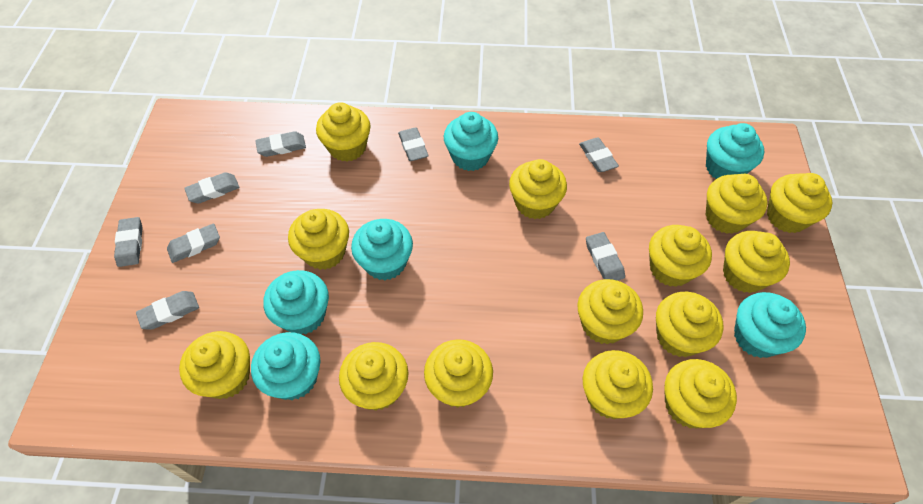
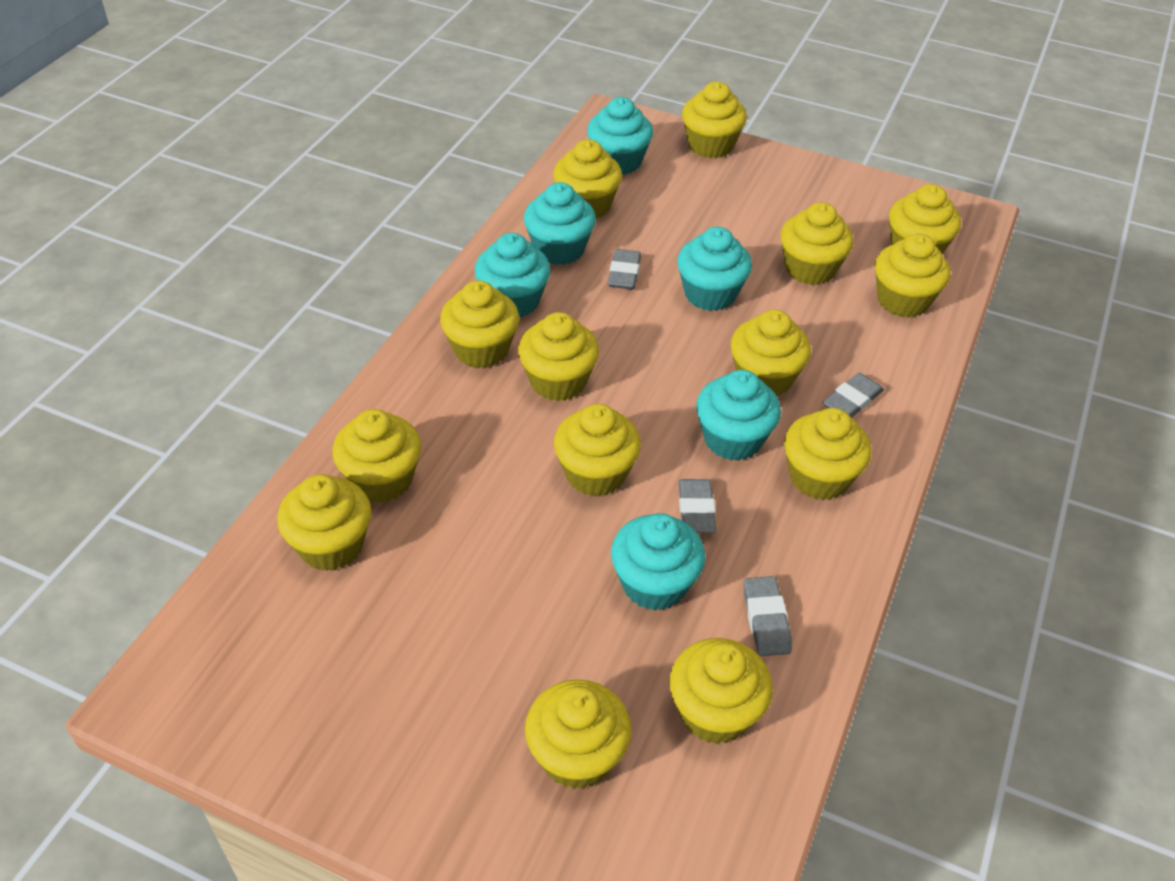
grey eraser: [114,217,143,267] [136,291,199,330] [167,224,220,263] [184,172,239,204] [255,131,306,157] [398,127,429,161] [579,138,619,172] [586,232,625,281] = 8 -> [608,249,641,289] [679,479,716,533] [744,576,792,656] [823,373,884,418] = 4

